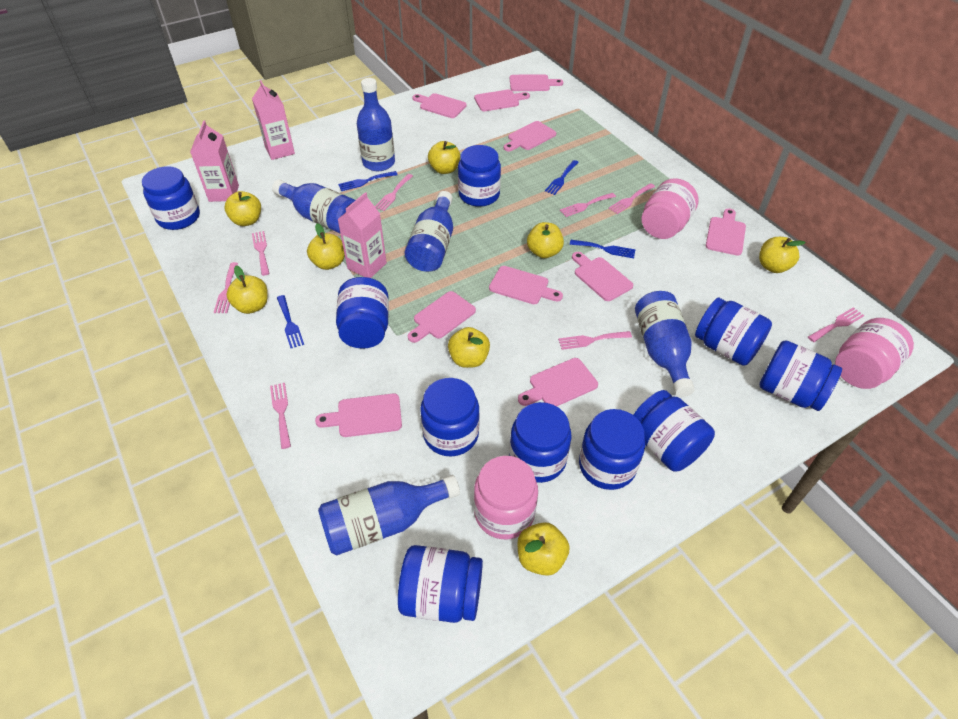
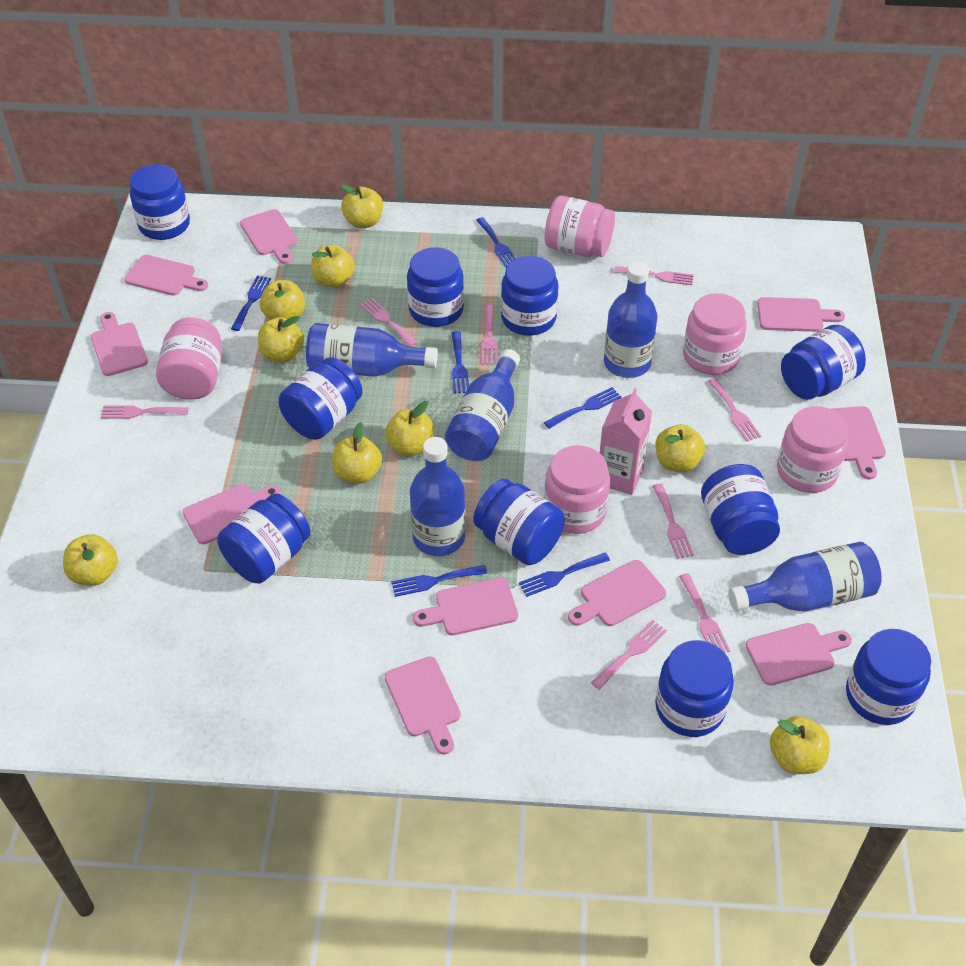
blue fork: [277,295,304,348] [338,171,398,191] [545,160,579,195] [570,240,636,258] = 4 -> [231,276,271,331] [391,565,487,597] [451,331,469,394] [476,217,516,268] [519,553,610,597] [544,387,622,429] = 6
pink carton: [190,121,239,202] [252,80,295,160] [338,192,387,278] = 3 -> [600,388,652,495] = 1
pink jar: [474,456,538,539] [642,178,699,239] [835,318,914,389] = 3 -> [156,317,222,400] [544,196,615,257] [544,445,610,534] [683,293,746,375] [777,406,849,493] = 5
yellow apple: [224,191,261,226] [227,266,268,314] [307,223,345,270] [428,141,460,174] [448,327,490,368] [518,522,570,576] [527,222,564,258] [759,237,806,273] = 8 -> [63,534,118,586] [258,316,304,362] [260,280,305,320] [311,245,355,288] [332,422,382,484] [341,185,383,228] [385,401,434,456] [655,424,705,472] [770,716,830,774] = 9

